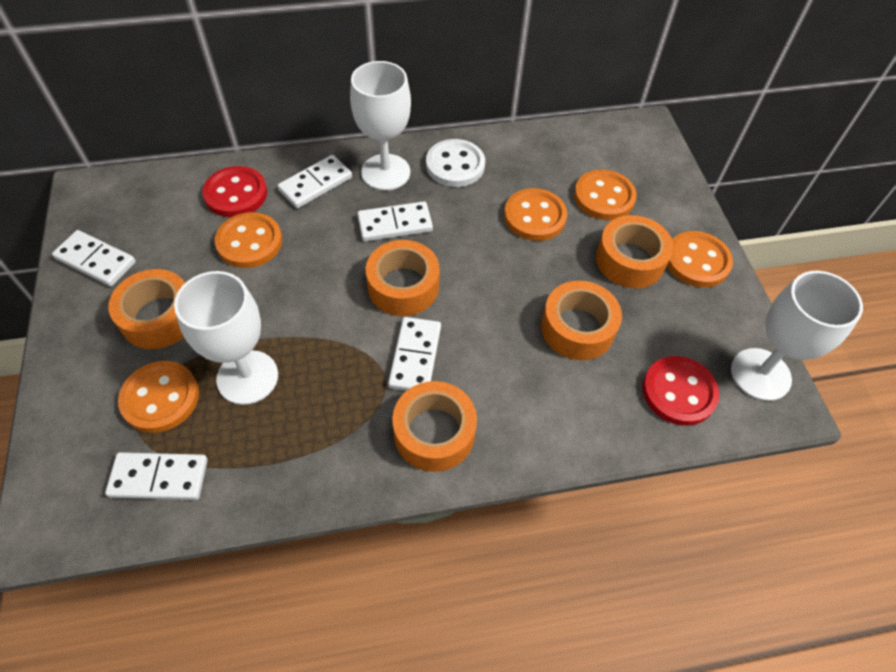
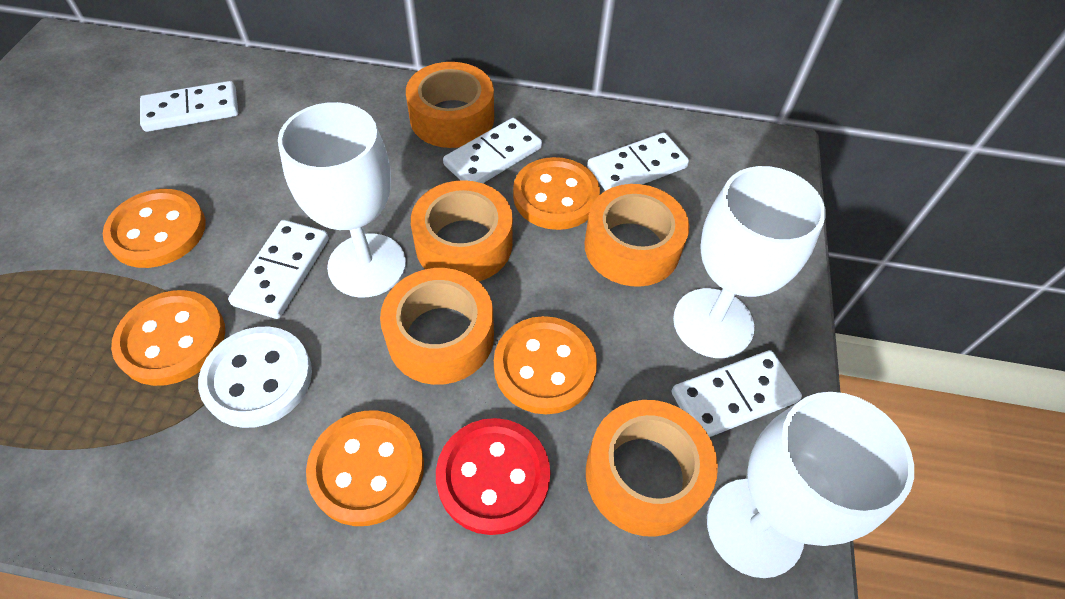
red button: [202,166,267,217] [642,356,719,426] = 2 -> [436,418,551,535] = 1

